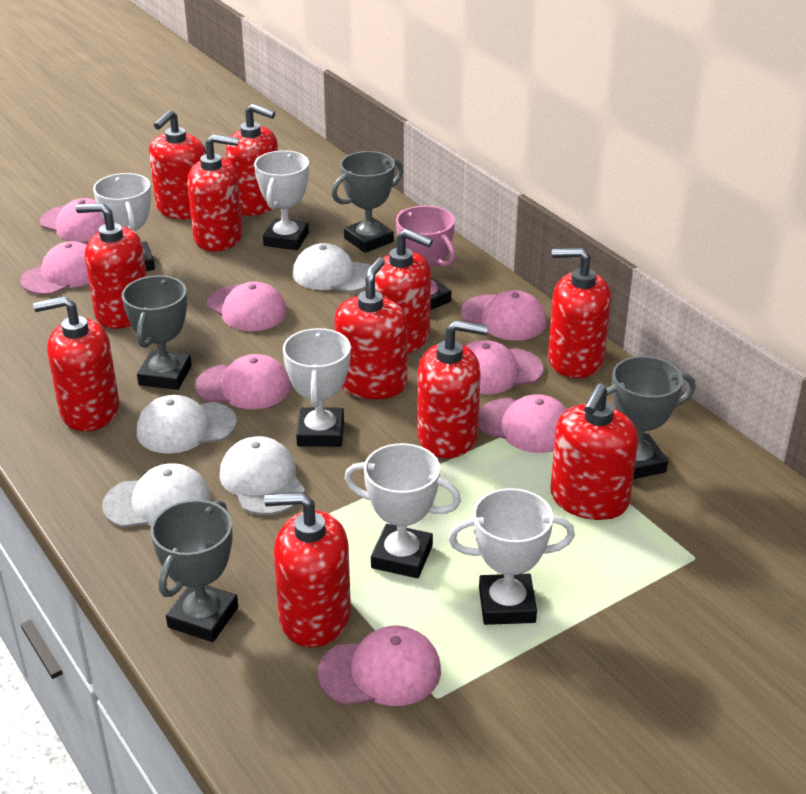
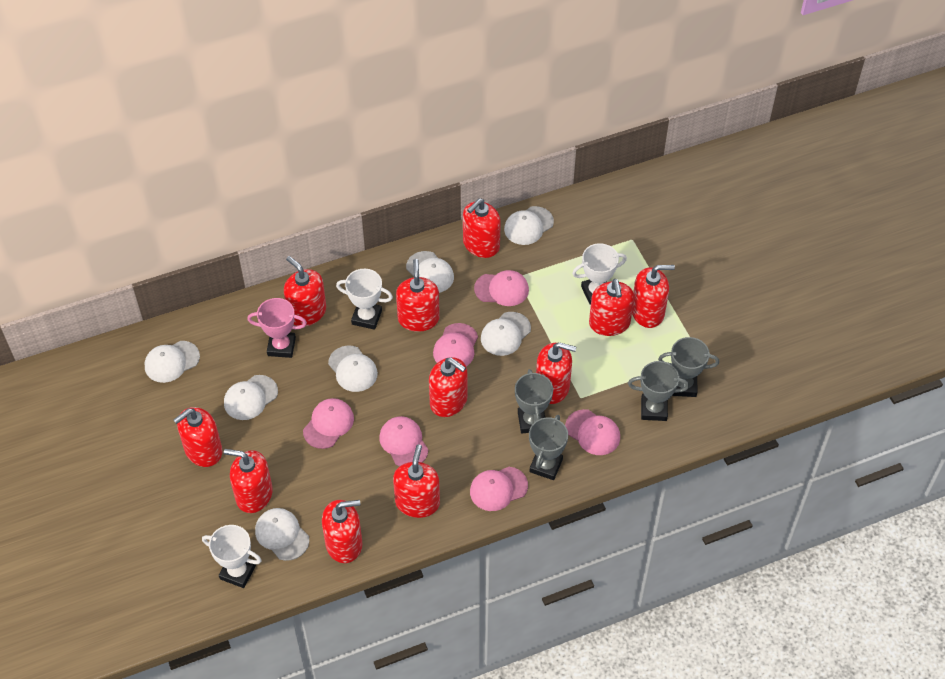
pink cap: [20,241,89,295] [40,198,105,242] [195,354,291,409] [207,282,287,331] [318,626,441,706] [461,290,547,341] [466,340,543,394] [478,394,567,453] = 8 -> [303,398,354,449] [379,416,428,467] [433,323,478,366] [470,467,528,511] [474,270,529,306] [565,409,620,455] = 6
white cap: [102,463,211,527] [137,395,237,454] [219,436,305,515] [293,243,371,292] = 4 -> [145,341,200,383] [224,375,278,420] [255,508,309,561] [328,346,378,392] [406,251,454,293] [481,312,531,356] [504,206,554,245] = 7
white trophy: [93,173,155,271] [254,150,309,250] [283,328,351,447] [344,443,461,578] [448,488,575,625] = 5 -> [202,525,262,588] [336,269,393,330] [572,243,627,305] = 3

